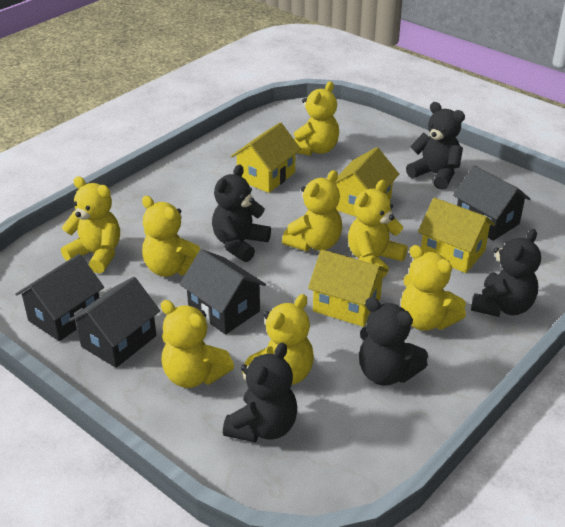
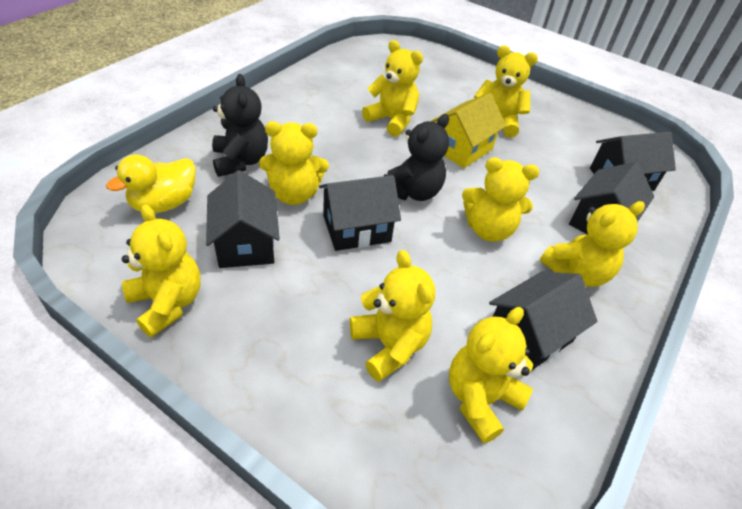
black house: [15,254,104,341] [69,277,160,368] [179,249,266,335] [453,165,530,241] = 4 -> [206,170,280,268] [319,175,401,251] [489,272,597,371] [569,162,654,235] [590,132,676,191] = 5
black teddy bear: [212,165,271,262] [223,343,297,442] [359,297,428,386] [406,102,465,190] [471,229,541,317] = 5 -> [212,74,268,177] [384,114,449,201] = 2
yellow duck: none = 0 -> [106,154,196,213] = 1
yellow house: [231,122,301,193] [308,249,388,327] [335,147,399,217] [418,198,495,273] = 4 -> [431,93,506,168] = 1

